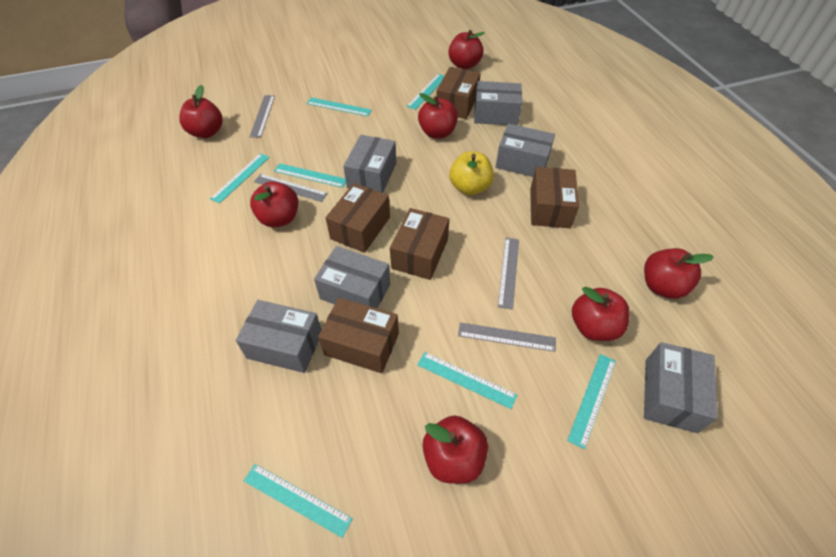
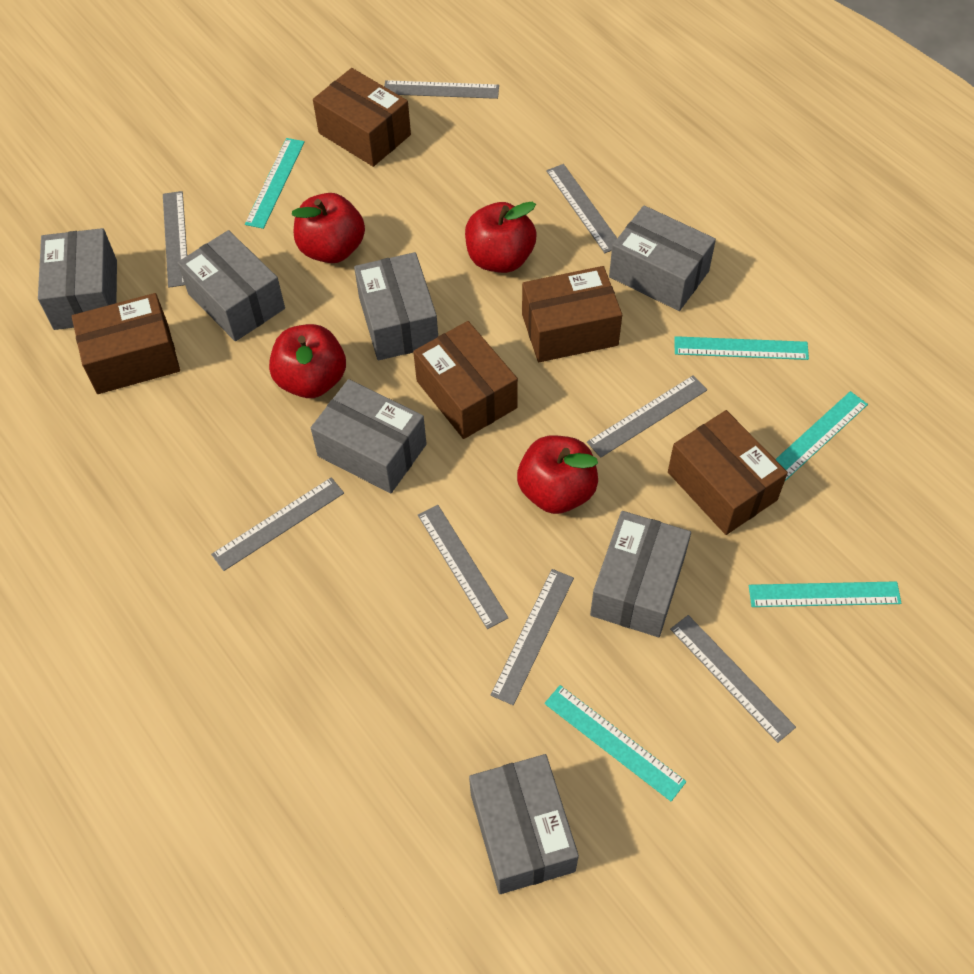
grey box: [236,300,322,373] [314,246,390,308] [343,135,396,193] [474,81,522,126] [495,124,555,177] [644,342,718,433] = 6 -> [38,228,117,330] [177,230,285,341] [311,379,427,493] [354,252,438,360] [469,754,579,894] [590,511,691,637] [609,205,716,311] = 7
grey ruler: [250,95,275,138] [254,174,328,202] [458,322,556,352] [498,238,519,310] = 4 -> [163,191,187,288] [211,477,344,571] [384,80,499,99] [418,505,508,629] [491,569,574,705] [546,164,617,253] [587,375,707,458] [670,615,796,743] = 8
red apple: [179,85,222,138] [250,181,298,227] [418,93,458,139] [422,416,488,484] [448,30,485,69] [572,287,630,341] [644,248,714,299] = 7 -> [269,324,346,398] [292,193,365,263] [465,202,537,273] [517,435,598,514] = 4
turquoise ruler: [210,153,270,204] [244,464,353,538] [274,163,346,188] [306,97,372,116] [406,74,444,110] [417,352,517,409] [567,354,616,449] = 7 -> [245,138,305,229] [544,685,687,801] [674,336,809,360] [749,581,901,607] [775,391,868,481] = 5
yellow apple: [449,151,494,195] = 1 -> none = 0

